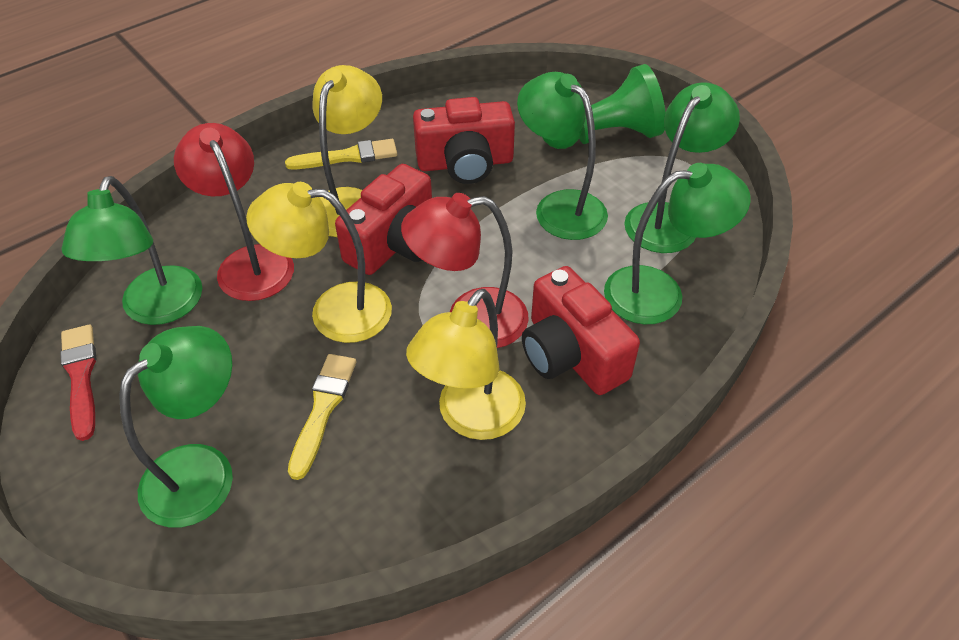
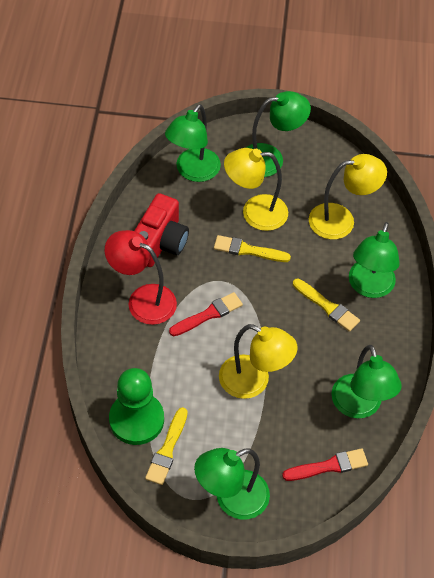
red brush: [60,324,96,441] = 1 -> [169,292,243,336] [282,448,368,481] = 2
red camera: [335,164,432,275] [413,97,515,184] [522,266,640,395] = 3 -> [135,193,189,267] = 1
red lamp: [174,123,294,301] [401,193,529,348] = 2 -> [105,230,177,325] = 1
yellow brush: [285,139,397,169] [288,354,356,480] = 2 -> [145,407,188,485] [214,235,291,262] [293,279,360,332] = 3

